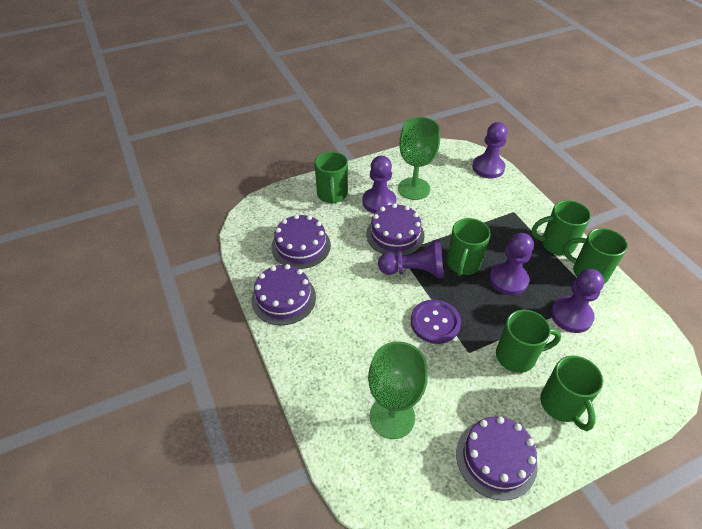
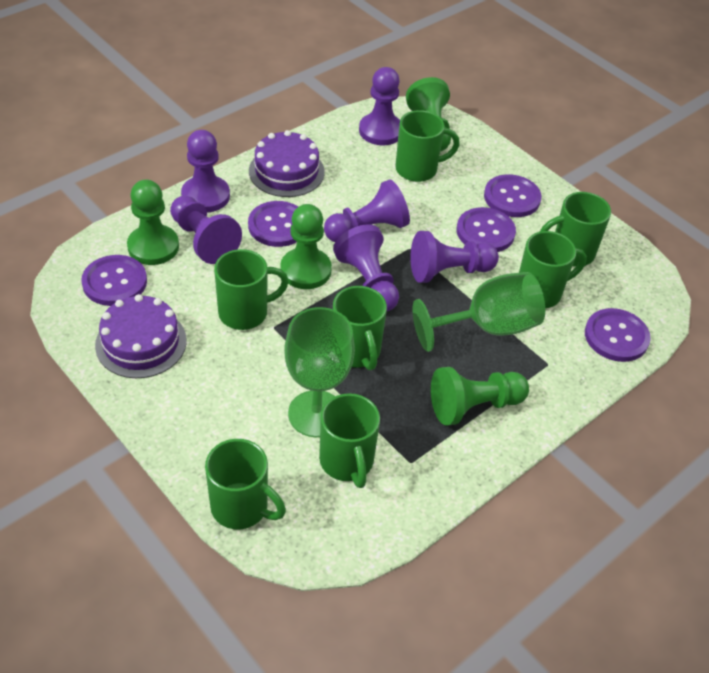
green mug: [314,151,348,204] [447,218,491,276] [496,310,561,373] [532,200,591,256] [540,356,603,431] [563,228,628,284] = 6 -> [205,439,286,529] [214,249,289,330] [319,393,380,488] [333,286,387,370] [395,110,460,182] [519,231,587,308] [540,192,611,267] = 7
green pawn: none = 0 -> [127,180,179,265] [280,204,332,289] [406,77,451,151] [431,367,529,425] = 4
purple button: [411,300,461,344] = 1 -> [81,255,147,306] [248,201,298,247] [457,207,516,252] [484,174,542,217] [585,308,651,362] = 5
purple cake: [251,264,316,325] [271,214,331,269] [366,203,425,256] [456,416,538,501] = 4 -> [95,294,187,378] [249,130,325,197] = 2
purple pawn: [362,156,396,213] [378,239,443,278] [472,122,507,178] [489,233,534,295] [551,269,604,333] = 5 -> [170,195,242,264] [181,130,230,213] [324,179,410,242] [333,224,399,311] [359,67,400,145] [410,231,499,283] = 6

